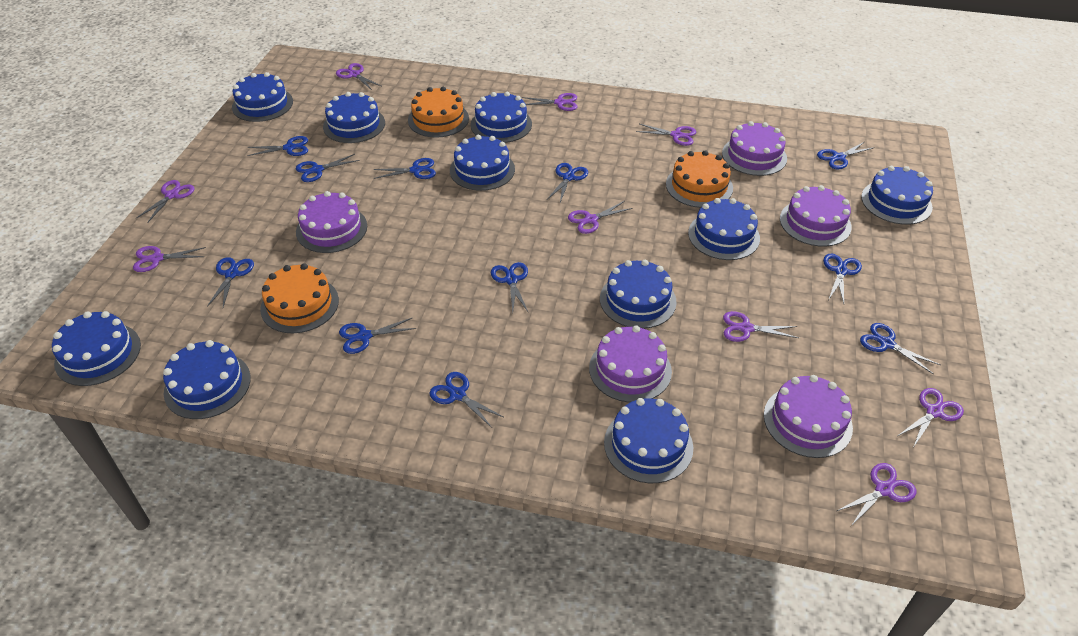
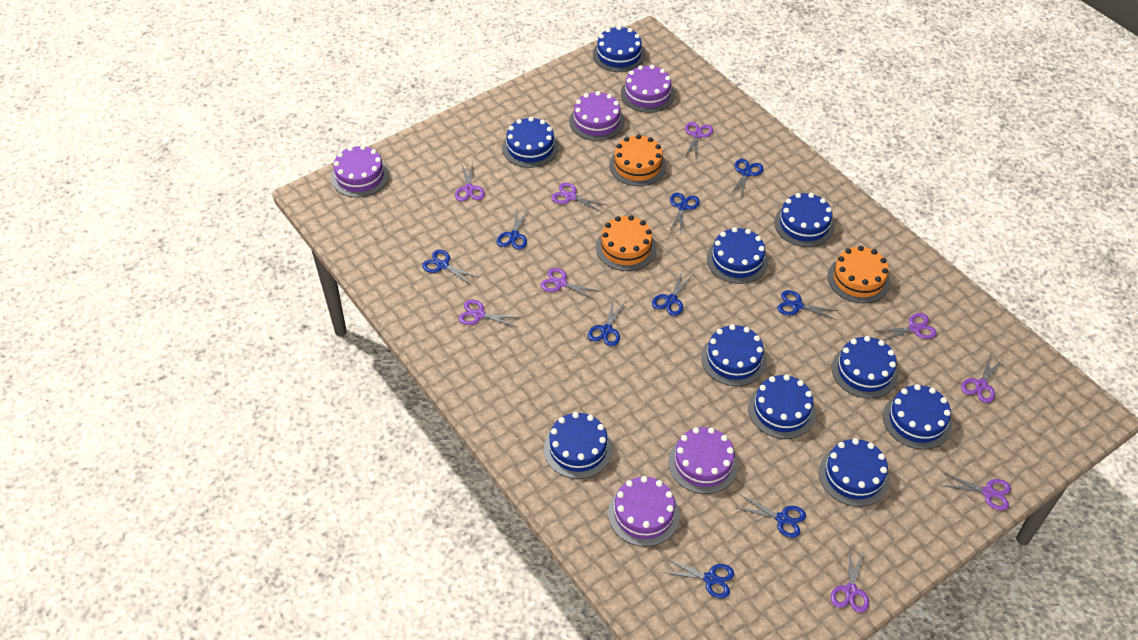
blue scissors: [207,257,254,307] [247,136,308,156] [296,154,359,182] [339,317,416,354] [373,158,436,179] [429,372,503,428] [491,262,529,313] [547,163,588,203] [817,142,875,169] [823,254,862,304] [860,323,941,374] = 11 -> [422,250,479,285] [497,209,529,250] [588,299,626,346] [652,270,693,316] [662,559,734,599] [669,193,700,233] [730,159,764,199] [737,496,806,538] [777,290,839,320] = 9

